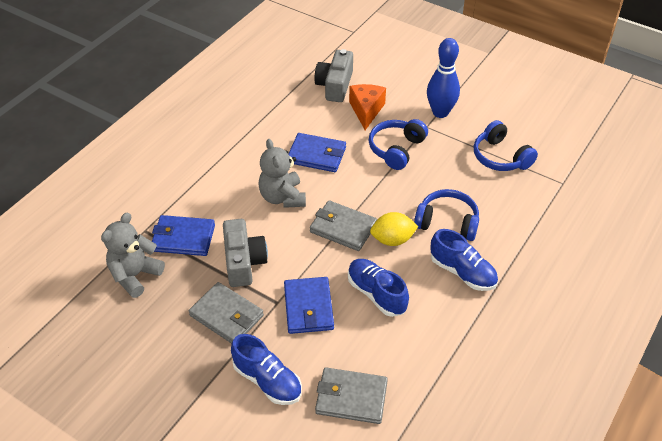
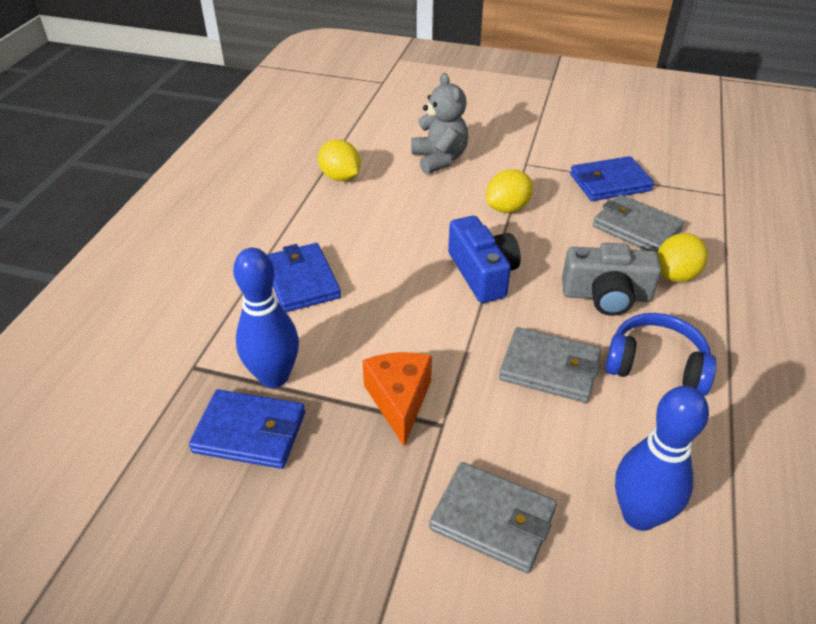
blue bowling pin: [427,38,460,118] = 1 -> [233,248,299,388] [615,386,709,531] = 2
blue camera: none = 0 -> [448,216,521,303] = 1
blue headphones: [369,119,428,170] [414,189,479,241] [474,120,538,171] = 3 -> [605,313,716,396] = 1
blue shoe: [231,334,302,405] [348,259,409,317] [431,229,498,291] = 3 -> none = 0
grey camera: [223,219,268,287] [314,49,353,102] = 2 -> [562,243,661,316] = 1
grey teddy bear: [101,213,165,298] [258,139,306,208] = 2 -> [411,73,468,174] = 1
yellow lemon: [370,212,418,246] = 1 -> [318,139,361,181] [486,169,533,213] [657,233,708,282] = 3

